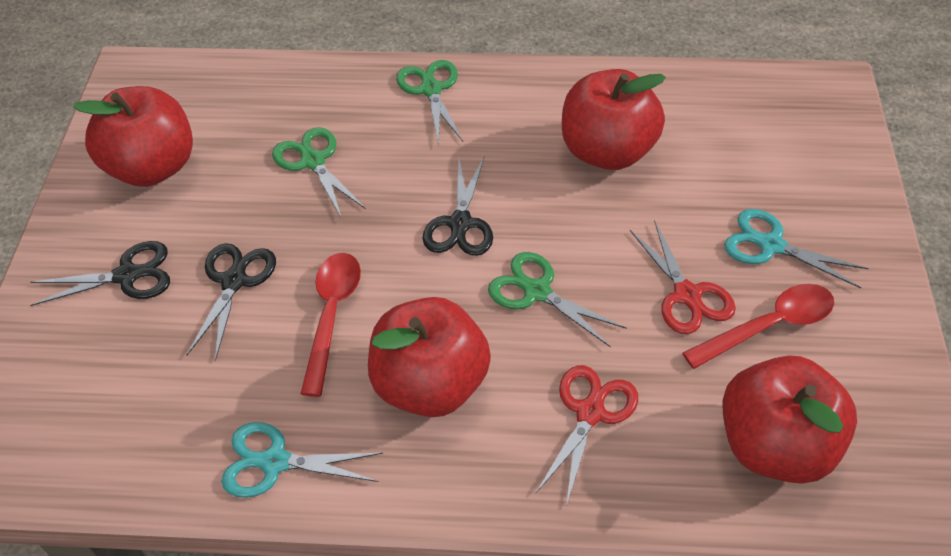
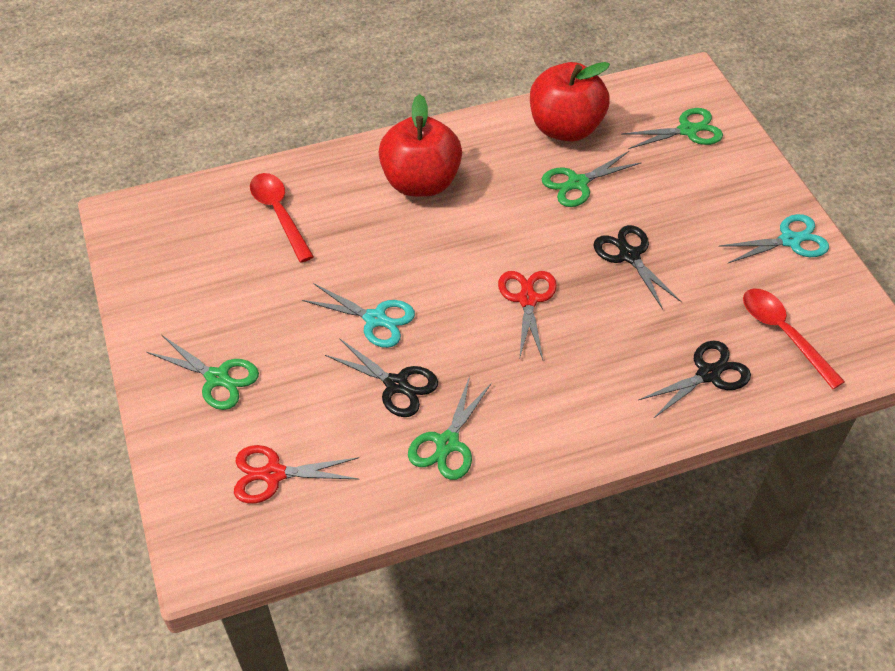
green scissors: [272,127,366,219] [396,60,463,146] [488,252,627,348] = 3 -> [147,335,259,410] [408,376,492,480] [542,151,642,207] [621,108,723,149] = 4
red apple: [73,86,193,187] [368,297,491,417] [562,69,666,170] [722,355,857,484] = 4 -> [378,94,462,197] [530,62,610,141] = 2

